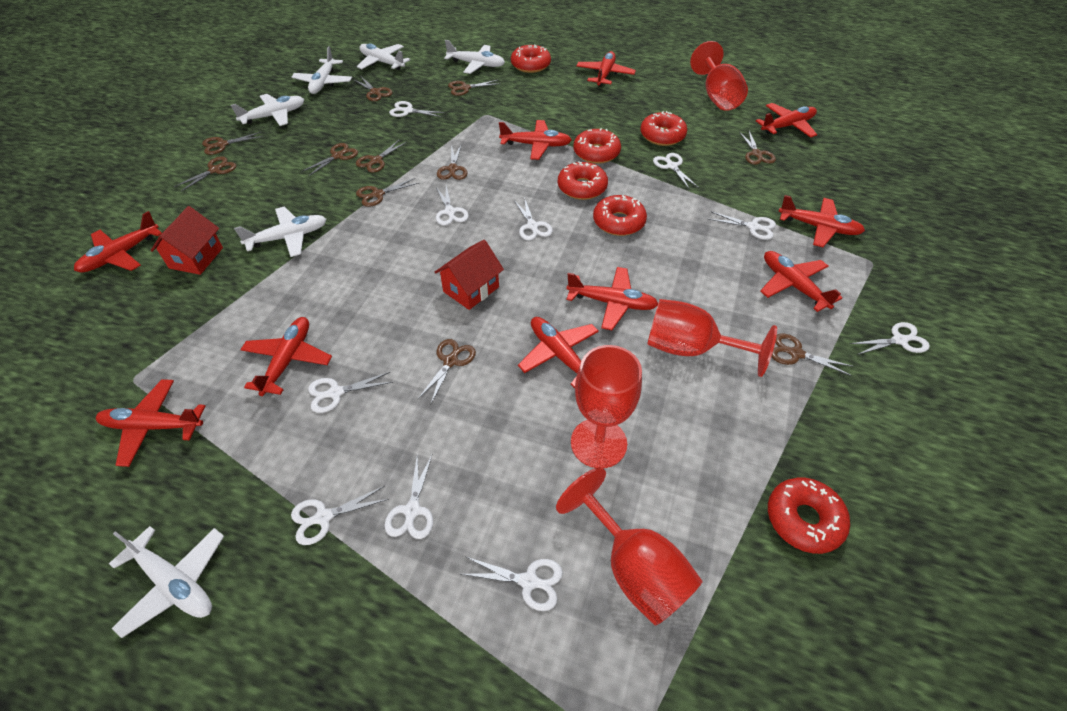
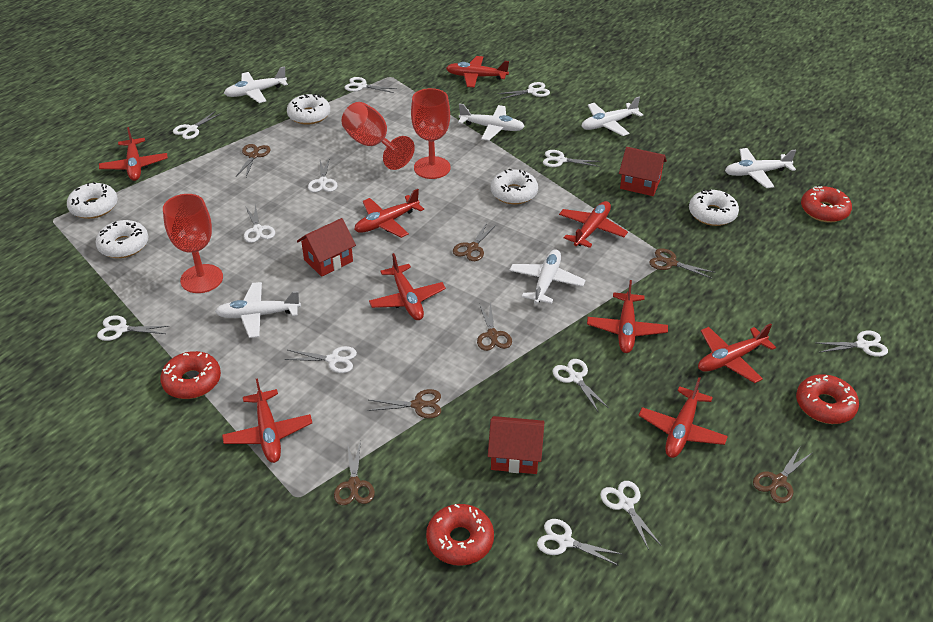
brown scissors: [174,156,236,191] [202,132,263,155] [301,143,358,177] [353,77,393,101] [356,139,407,173] [356,178,419,207] [418,339,476,404] [437,144,467,180] [448,80,501,96] [739,131,776,165] [771,333,854,376] = 11 -> [236,144,271,177] [334,440,375,505] [367,389,441,419] [453,223,497,261] [477,301,512,351] [649,248,715,279] [753,447,812,503] = 7
red donut: [511,44,551,73] [558,161,608,200] [573,128,621,164] [593,195,647,236] [640,111,687,146] [768,478,850,554] = 6 -> [160,351,221,399] [426,504,494,566] [796,374,859,424] [801,186,852,223] = 4
red goblet: [556,467,703,626] [571,345,642,468] [647,299,777,377] [690,41,748,111] = 4 -> [163,194,223,293] [341,102,415,170] [411,88,451,179] = 3
red house: [151,206,223,275] [435,240,504,310] = 2 -> [297,218,356,277] [488,416,544,474] [619,147,667,196] = 3
red plane: [74,211,162,273] [96,379,205,467] [240,317,332,396] [499,120,572,160] [518,317,599,388] [566,267,658,330] [576,51,636,87] [756,103,817,138] [760,251,842,312] [778,195,865,247] = 10 -> [99,127,168,181] [222,378,312,463] [354,189,424,238] [369,253,446,320] [446,56,509,88] [559,201,628,248] [587,280,668,353] [638,377,728,458] [698,323,776,383] = 9
white donut: none = 0 -> [67,182,118,219] [95,220,149,258] [287,94,330,125] [491,169,538,204] [689,189,739,226] = 5
white scissors: [291,486,389,545] [308,372,393,413] [385,453,433,539] [389,101,445,117] [436,185,469,226] [462,556,563,611] [514,197,553,241] [653,153,699,190] [708,211,776,240] [850,322,930,355] = 10 -> [97,316,169,341] [173,111,222,139] [244,204,275,243] [284,346,357,373] [308,157,338,192] [345,77,397,93] [497,82,550,99] [537,519,622,566] [543,150,600,167] [552,359,609,413] [600,481,662,550] [817,331,888,357] = 12

